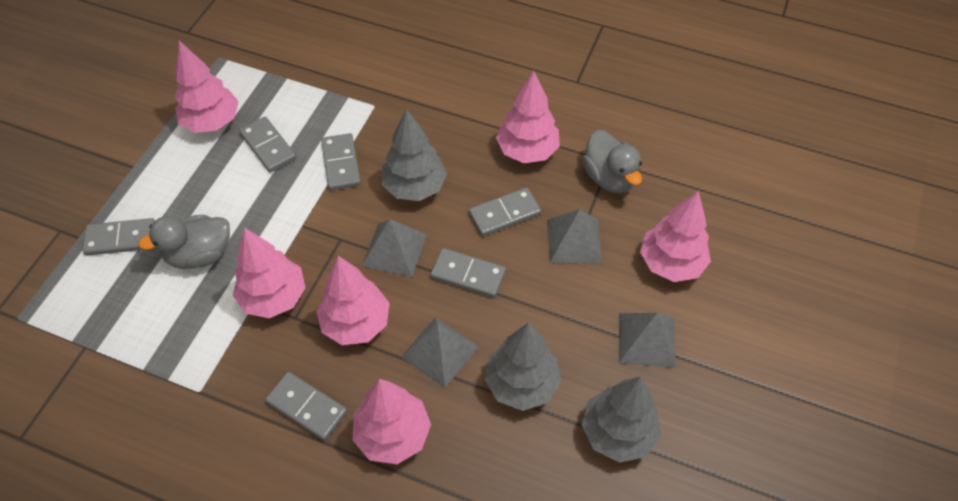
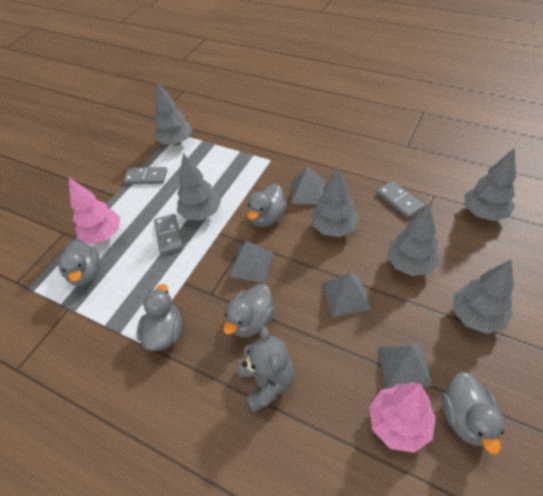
grey domino: [83,218,155,256] [239,117,296,173] [265,372,347,441] [321,133,361,190] [431,248,506,298] [469,187,541,236] = 6 -> [124,167,167,184] [154,214,183,255] [377,181,424,218] = 3
grey duck: [138,215,230,269] [582,130,642,193] = 2 -> [58,239,100,286] [137,284,182,351] [223,284,275,337] [247,184,287,227] [442,372,505,455] = 5
grey teddy bear: none = 0 -> [239,326,294,413] = 1
grey tree: [382,109,447,201] [484,322,561,411] [582,377,661,463] = 3 -> [154,81,193,145] [177,153,221,220] [312,167,359,237] [387,203,440,276] [453,260,514,334] [465,148,516,221] = 6
pink tree: [175,41,239,133] [233,227,306,318] [316,256,390,345] [352,379,431,464] [496,71,560,163] [640,191,711,282] = 6 -> [69,177,121,244] [369,383,436,453] = 2

